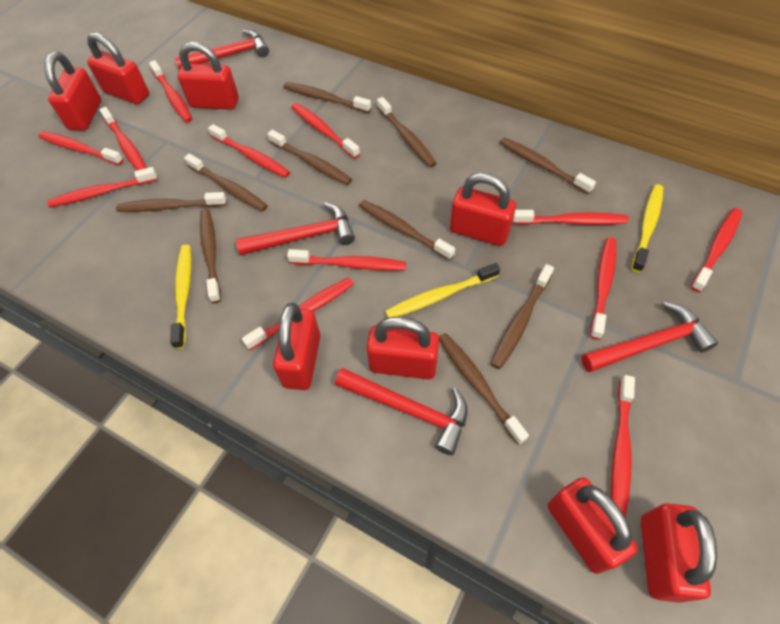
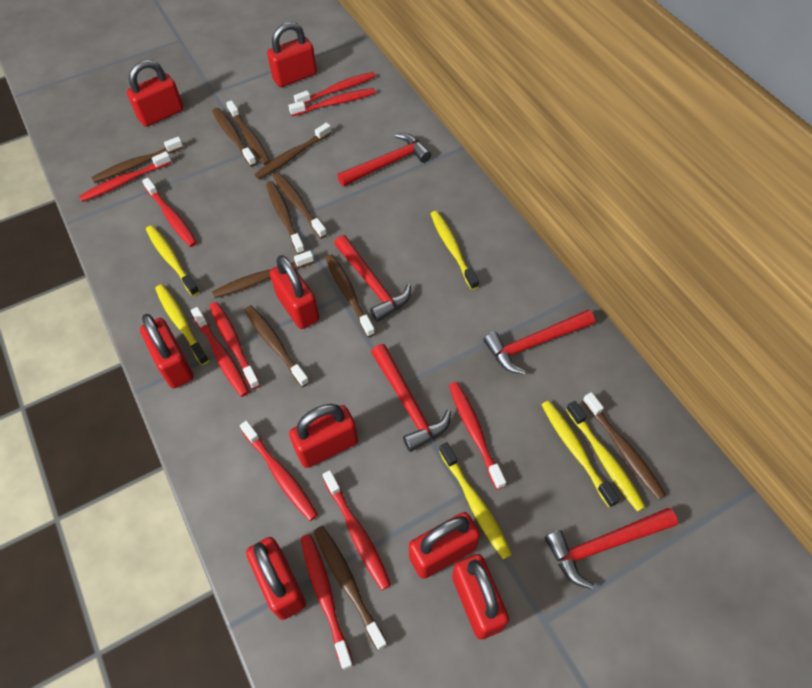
brown toothbrush: [116,192,227,212] [184,154,268,212] [200,209,221,303] [267,130,352,185] [284,82,371,113] [359,200,455,261] [377,97,437,167] [439,333,529,445] [491,264,554,369] [500,137,596,194] = 10 -> [91,137,184,183] [212,108,257,167] [212,251,314,298] [226,100,271,165] [245,305,309,387] [255,122,332,179] [266,181,305,254] [273,172,327,238] [314,526,387,650] [326,254,375,337] [583,392,666,500] = 11
red hammer: [175,30,269,70] [236,202,355,255] [335,368,468,455] [581,301,718,372] = 4 -> [334,235,411,322] [337,133,431,187] [371,344,451,452] [483,310,595,375] [545,508,678,589] = 5
red toothbrush: [38,131,123,165] [47,167,158,207] [99,107,147,171] [149,60,192,123] [208,124,290,178] [242,277,354,350] [287,249,406,271] [291,103,360,159] [513,210,629,225] [590,237,616,340] [611,375,635,518] [691,208,742,292] = 12 -> [79,151,172,202] [142,178,197,247] [191,307,249,397] [210,302,260,389] [240,421,318,521] [289,88,376,116] [294,72,376,104] [301,534,354,670] [323,470,391,590] [449,382,506,489] = 10
yellow toothbrush: [170,245,191,349] [385,263,500,318] [632,184,663,273] = 3 -> [146,225,200,296] [155,284,209,365] [431,211,479,290] [439,442,512,559] [542,401,620,508] [566,401,646,512] = 6

